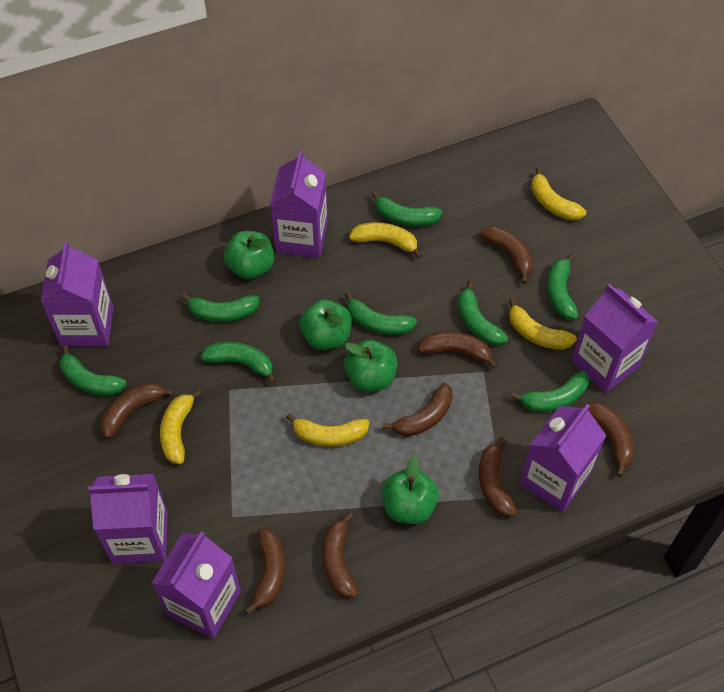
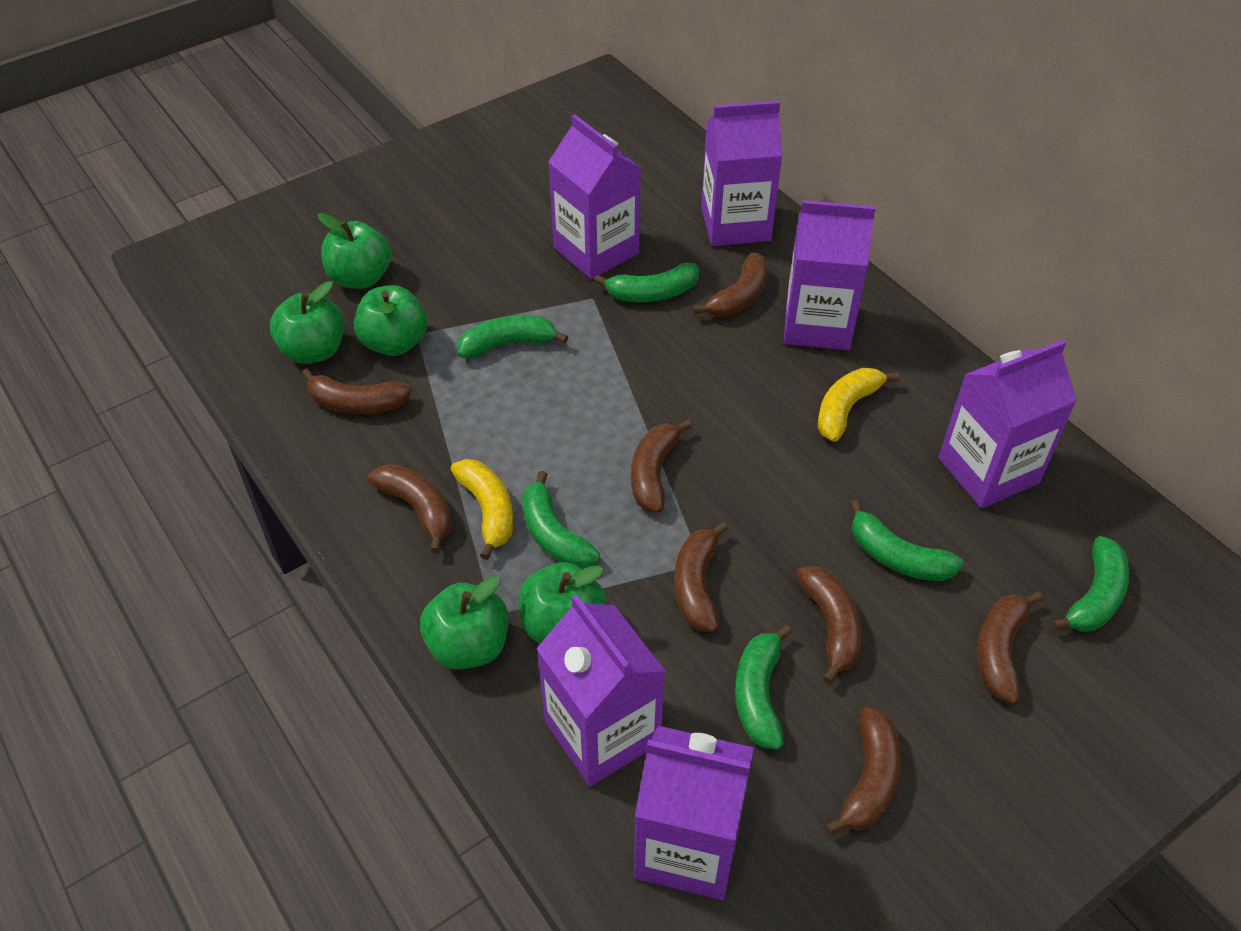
green apple: [224,231,274,279] [300,299,352,350] [344,340,397,391] [382,456,439,524] = 4 -> [270,281,344,364] [318,213,391,289] [354,285,427,356] [420,576,508,670] [519,562,606,644] = 5
green banana: [60,346,127,396] [181,294,260,322] [201,342,276,384] [345,292,417,335] [371,191,442,227] [458,281,508,346] [511,370,589,412] [547,254,579,319] = 8 -> [458,315,568,358] [522,471,600,568] [594,263,699,302] [735,625,792,750] [850,500,964,581] [1052,536,1129,632] = 6
yellow banana: [160,389,202,464] [286,413,369,447] [349,222,422,258] [509,298,577,350] [531,167,586,221] = 5 -> [451,459,513,560] [818,368,899,442] = 2

